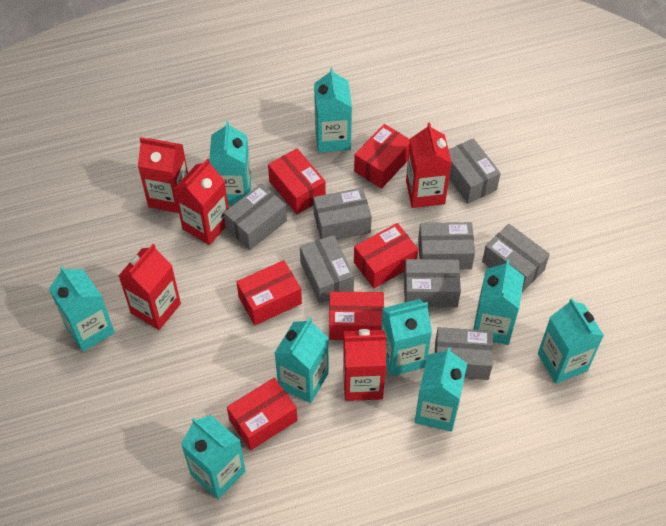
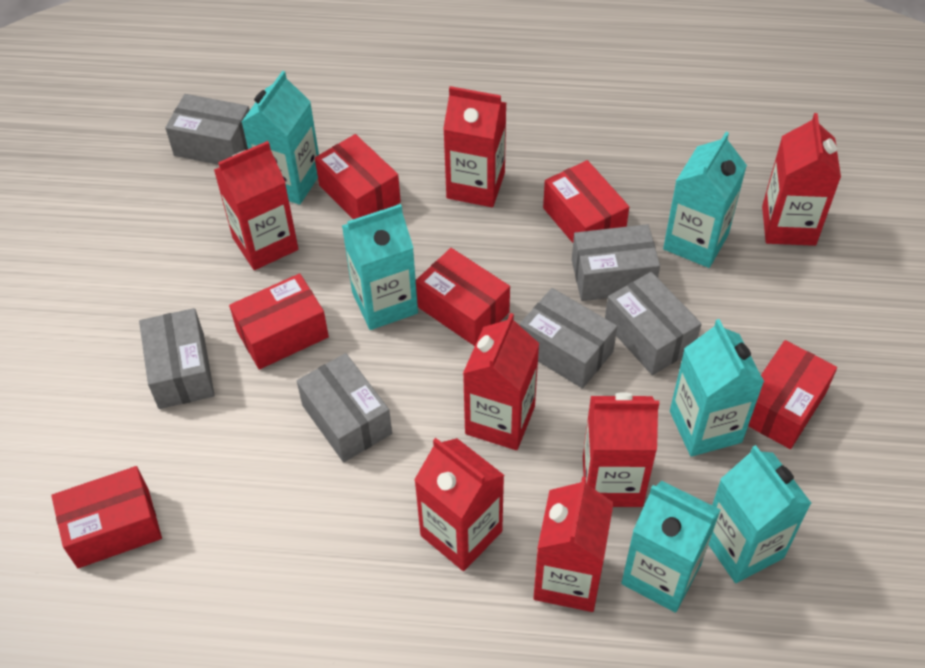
grey box: [224,183,287,250] [300,235,354,304] [313,188,372,240] [404,259,461,307] [418,222,475,269] [435,327,493,380] [448,138,501,204] [482,224,550,292] = 8 -> [139,308,215,409] [165,94,250,165] [297,353,392,462] [520,288,617,389] [572,224,660,301] [605,272,702,375] = 6
red carton: [118,244,181,330] [138,137,188,213] [174,158,229,245] [343,329,386,401] [406,122,452,208] = 5 -> [214,141,298,270] [414,438,504,571] [443,86,506,207] [463,313,540,450] [534,477,614,612] [583,392,659,507] [762,113,841,246] = 7
turquoise carton: [49,266,115,352] [181,415,246,499] [209,121,251,205] [275,317,329,403] [314,67,352,153] [381,299,432,376] [415,347,467,432] [473,260,524,345] [538,298,604,384] = 9 -> [242,71,319,205] [342,204,418,330] [621,480,721,612] [663,132,747,268] [670,319,764,457] [708,445,812,583] = 6

